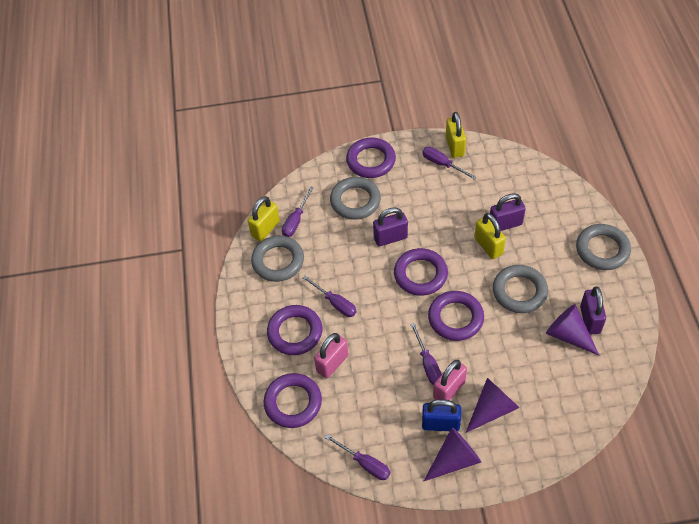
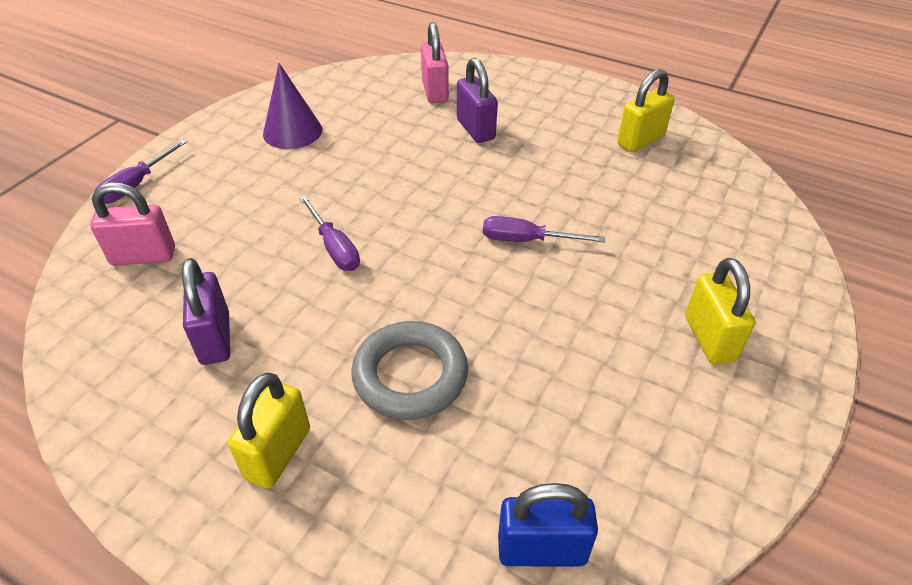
grey ring: [251,236,304,282] [330,177,381,220] [493,265,548,313] [576,224,631,270] = 4 -> [351,321,468,420] = 1
purple cone: [424,427,481,481] [466,378,519,433] [546,304,600,356] = 3 -> [263,63,322,149] = 1
purple padlock: [373,207,408,246] [490,193,526,231] [580,286,606,334] = 3 -> [182,258,230,365] [457,58,498,143] = 2
purple ring: [264,373,322,428] [267,305,322,355] [346,138,396,178] [394,248,448,296] [428,291,484,341] = 5 -> none = 0
purple screwdriver: [282,186,314,237] [303,276,357,317] [325,434,390,480] [410,323,442,385] [422,147,477,180] = 5 -> [96,139,187,204] [299,195,360,271] [483,216,605,242] = 3

